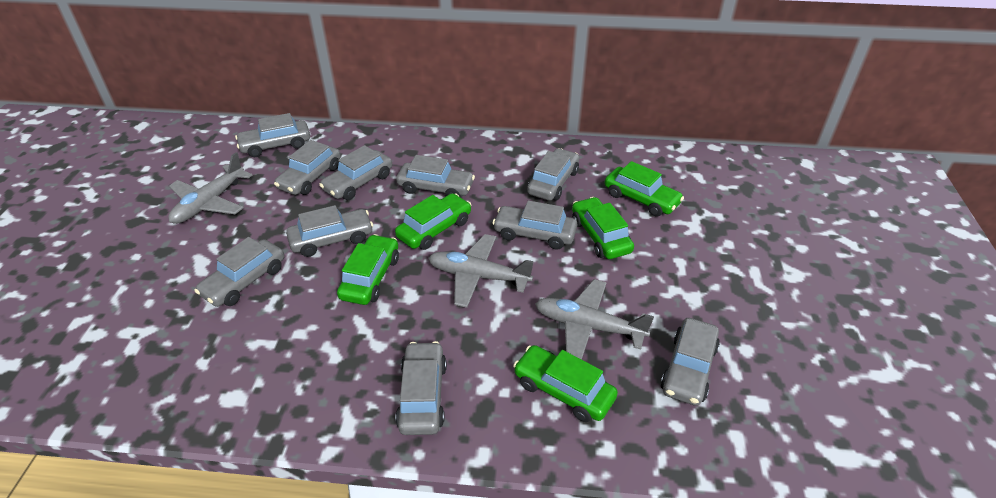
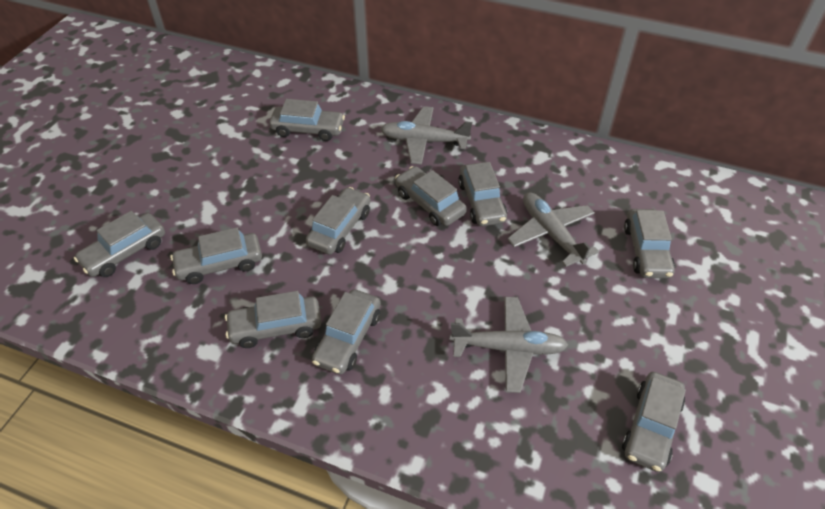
green car: [337,234,399,305] [395,193,472,250] [513,345,618,422] [572,197,634,259] [605,161,684,217] = 5 -> none = 0

